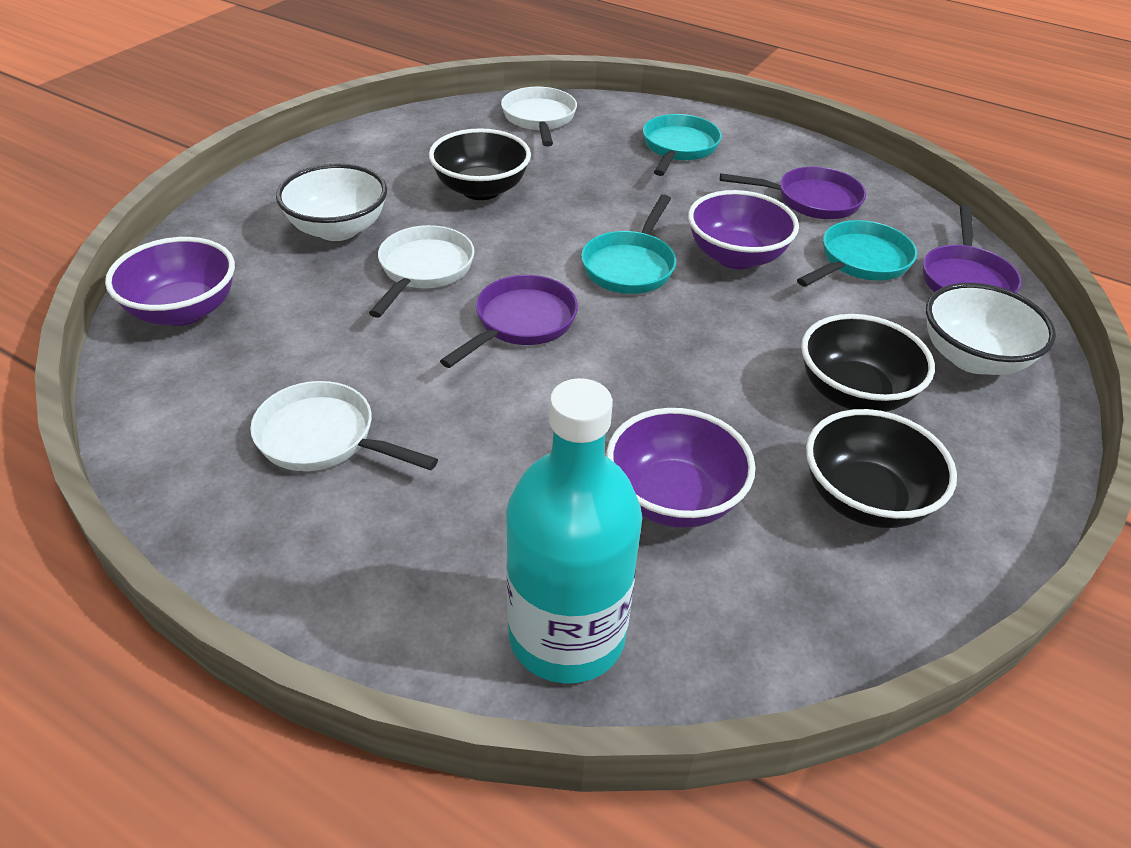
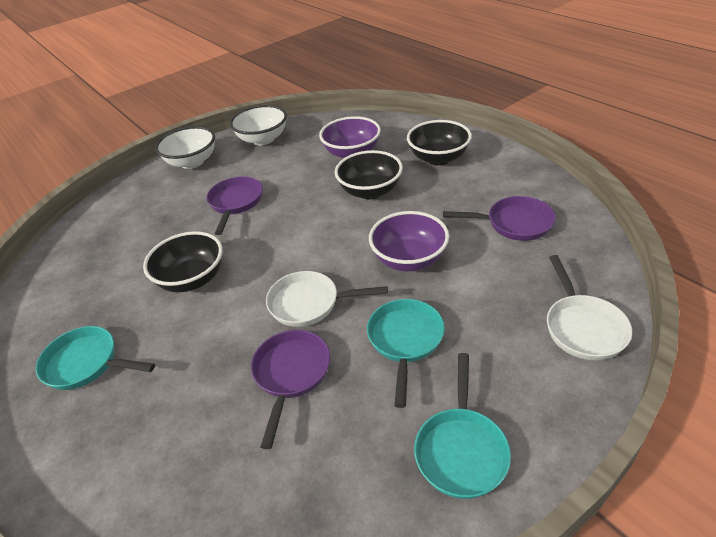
purple bowl: [105,237,235,326] [606,408,756,528] [688,190,799,269] = 3 -> [319,116,381,159] [369,211,449,271] = 2
turquoise bottle: [506,378,642,684] = 1 -> none = 0
white pan: [250,381,438,471] [369,225,474,318] [501,87,577,146] = 3 -> [266,271,388,327] [547,255,632,360] = 2

